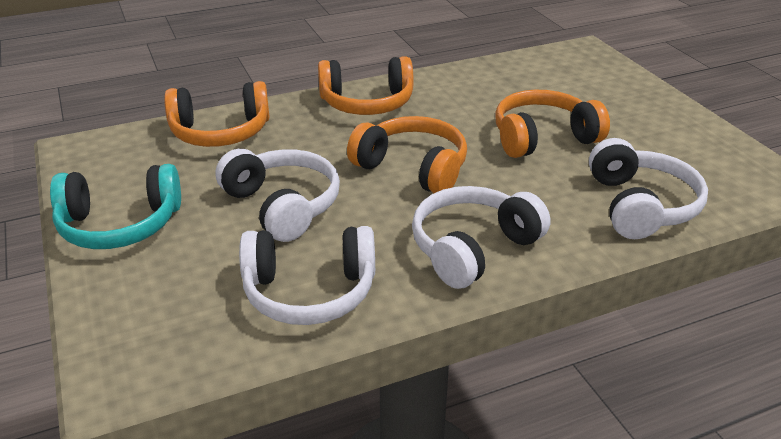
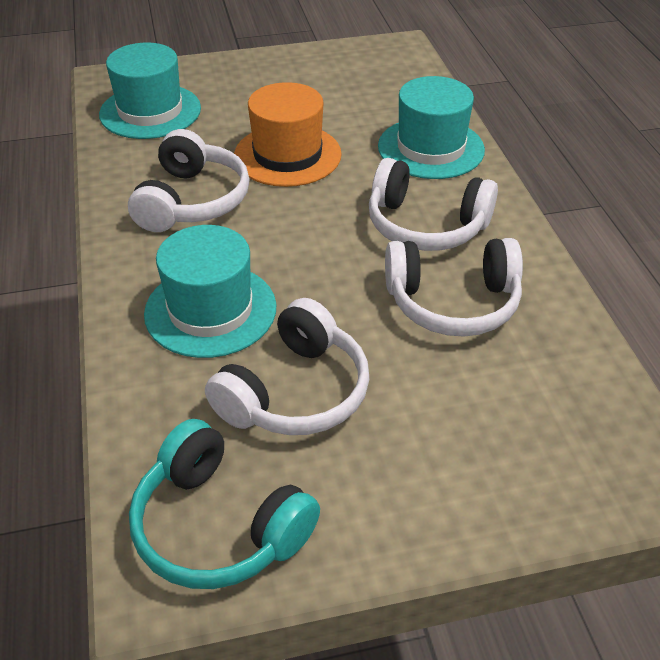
orange hat: none = 0 -> [234,82,342,187] = 1
orange headphones: [164,81,270,147] [318,56,414,115] [347,116,467,193] [495,90,610,158] = 4 -> none = 0
turquoise hat: none = 0 -> [99,43,201,139] [144,225,276,358] [378,76,485,179] = 3

